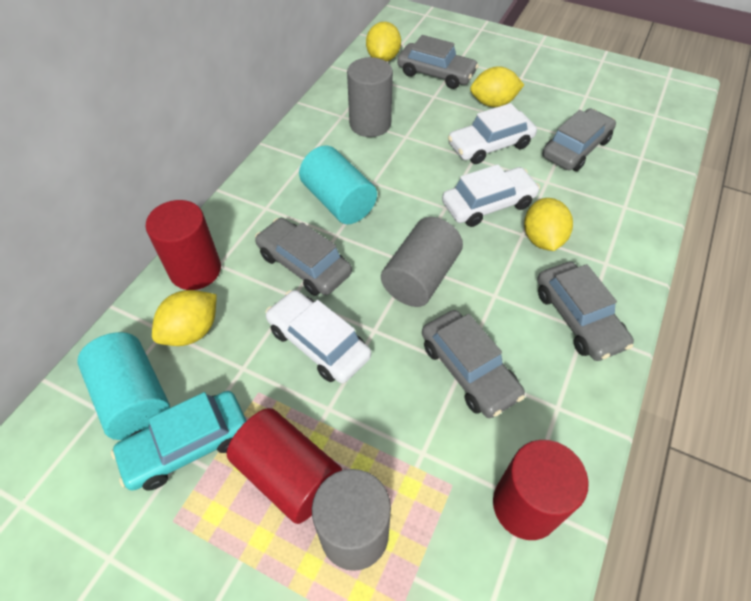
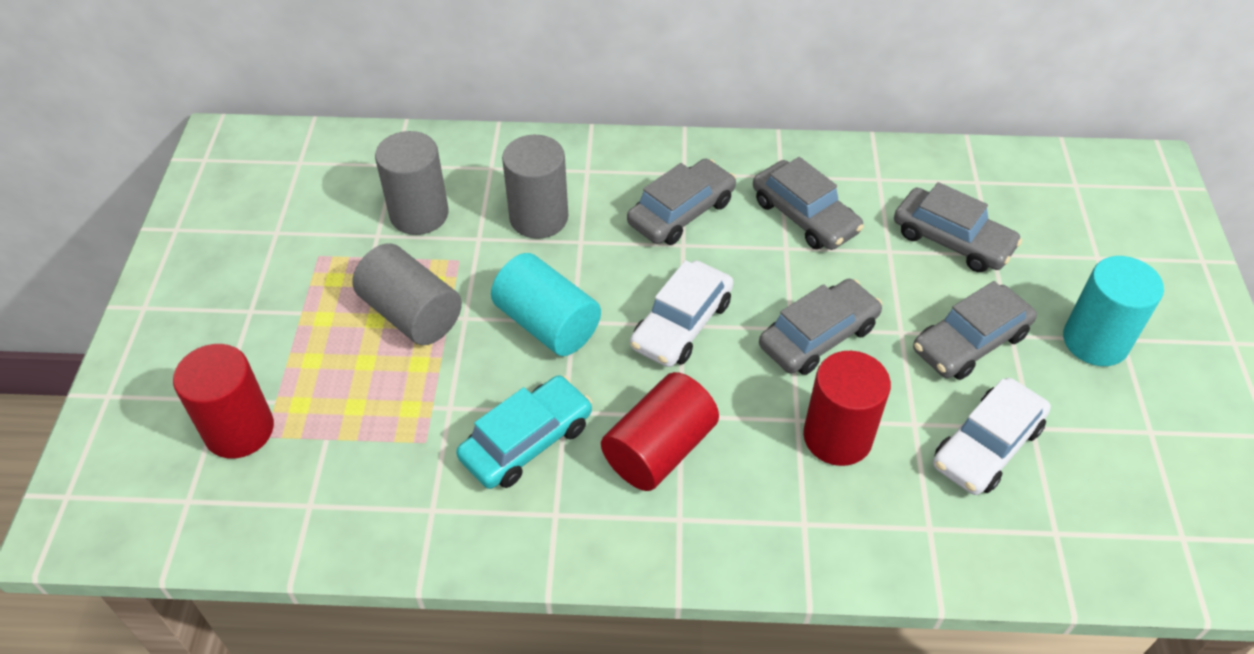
white car: [266,290,371,383] [442,164,540,227] [448,103,537,164] = 3 -> [630,260,733,367] [933,378,1051,495] = 2
yellow lemon: [152,290,217,346] [366,22,401,62] [470,66,524,107] [524,198,573,251] = 4 -> none = 0

